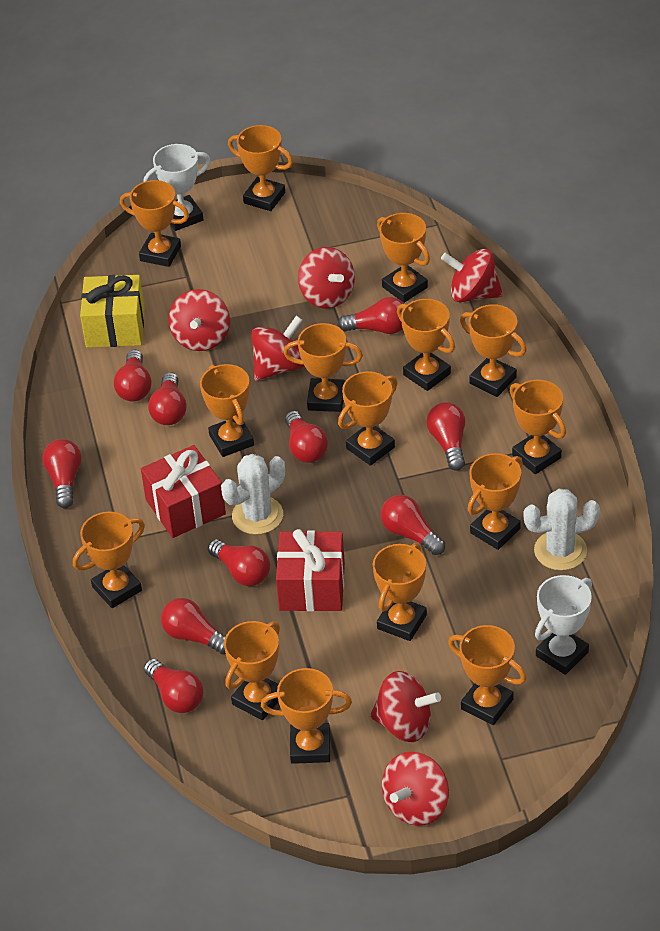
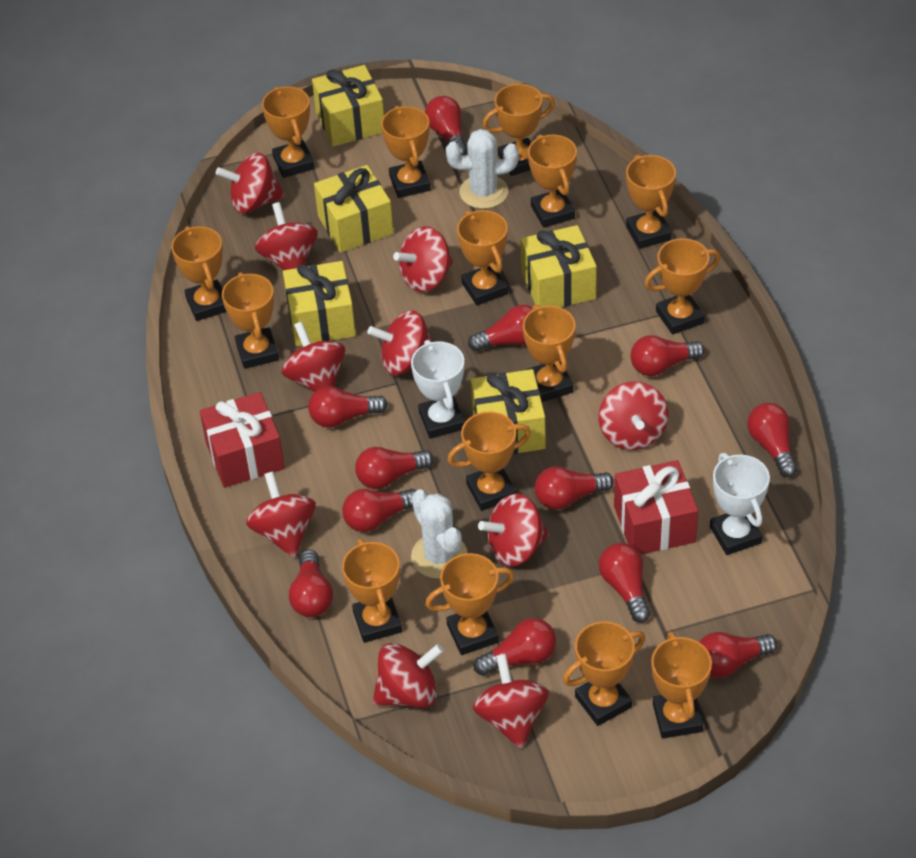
red light bulb: [43,439,82,508] [114,350,152,402] [144,659,203,713] [148,372,187,425] [161,598,226,655] [208,539,270,586] [285,411,328,463] [338,297,404,334] [381,495,445,555] [427,402,465,471] = 10 -> [289,550,333,617] [308,386,388,427] [342,489,416,532] [355,447,434,489] [425,96,468,155] [468,305,532,352] [474,618,556,676] [535,466,614,510] [599,543,650,623] [631,335,705,376] [699,632,777,678] [747,403,797,477] = 12
red spinning top: [168,289,230,351] [251,316,304,381] [298,247,355,309] [370,671,441,742] [382,752,449,826] [441,249,503,302] = 6 -> [216,153,285,213] [246,471,316,558] [255,202,318,270] [281,321,345,392] [367,310,433,375] [373,643,444,708] [393,226,453,292] [473,654,549,749] [478,493,549,567] [599,382,668,450] = 10
yellow gift: [80,275,145,348] = 1 -> [283,261,356,346] [312,65,384,147] [314,165,393,253] [470,369,546,455] [520,225,597,307] = 5

